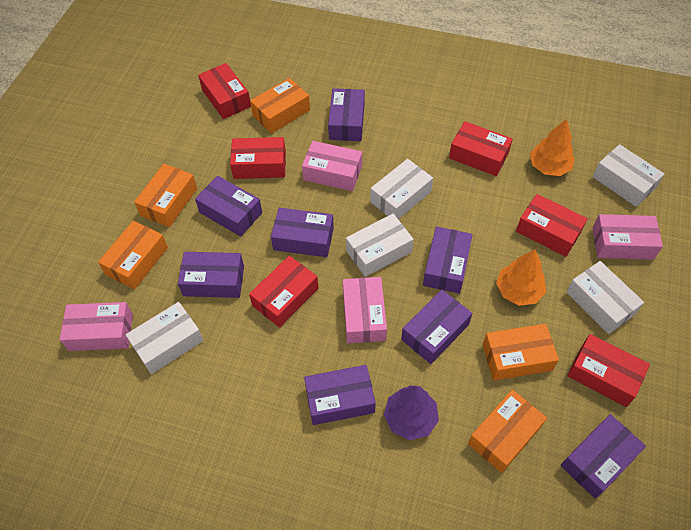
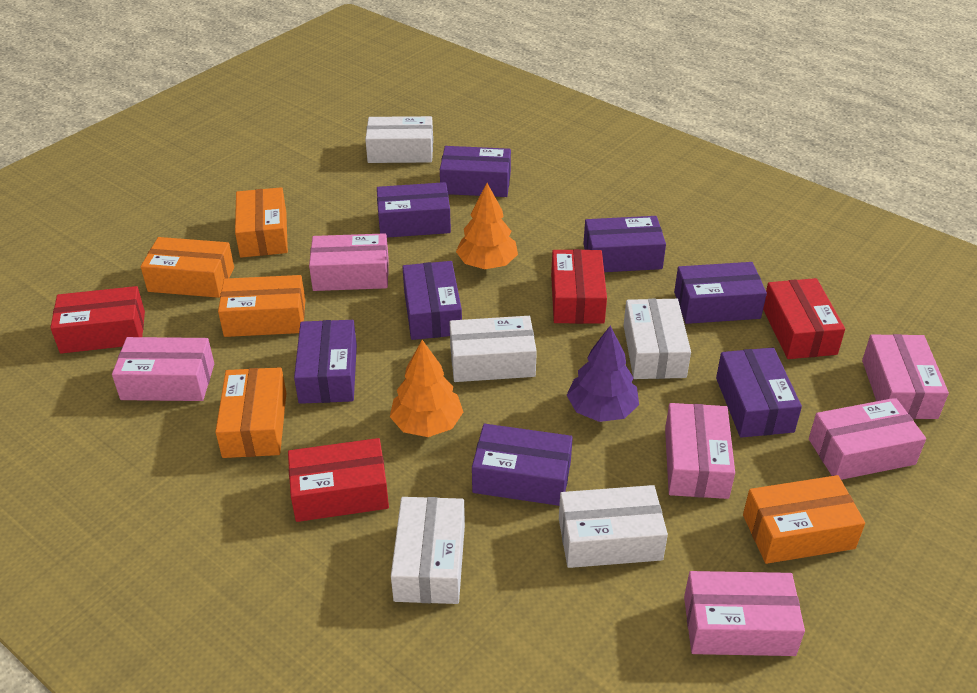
pink box: [60,302,133,351] [302,141,362,191] [343,277,387,343] [592,214,663,260] = 4 -> [112,337,214,401] [309,233,389,291] [665,403,735,499] [684,571,805,656] [809,398,926,480] [862,334,949,419] = 6
red box: [198,63,251,119] [230,137,286,179] [249,256,318,327] [449,121,513,176] [516,194,588,257] [567,334,650,407] = 6 -> [50,286,145,354] [288,438,389,522] [551,249,607,324] [763,278,845,359] = 4

